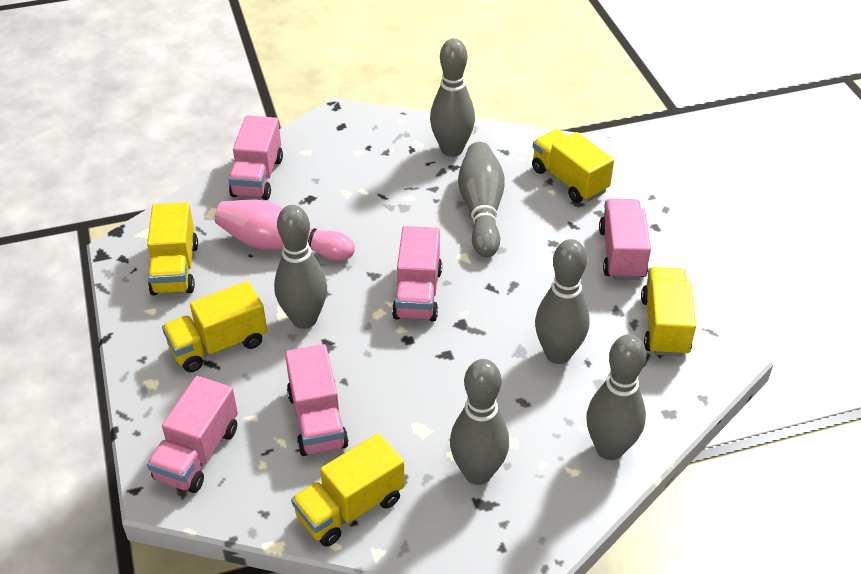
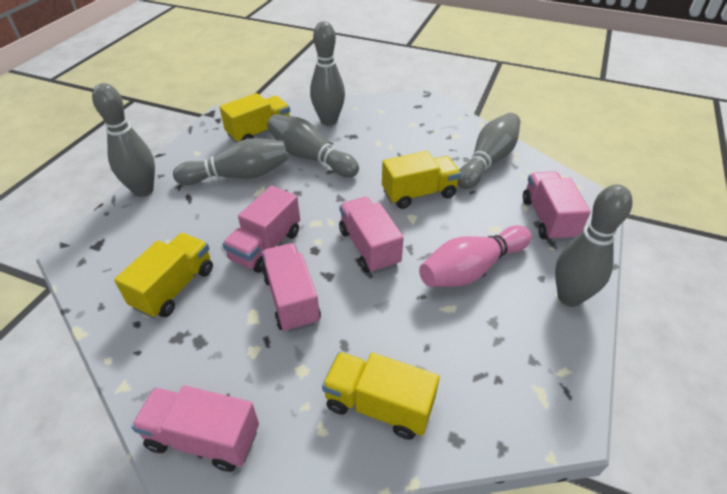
yellow truck: [147,202,198,295] [162,281,267,372] [291,433,405,547] [532,129,614,203] [641,267,696,357] = 5 -> [114,233,213,318] [219,93,290,143] [322,352,440,440] [382,151,461,209] = 4

